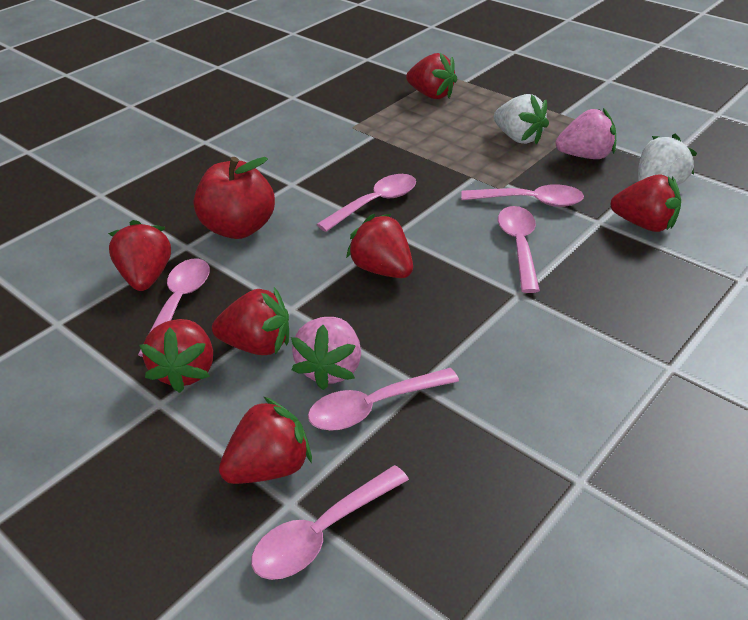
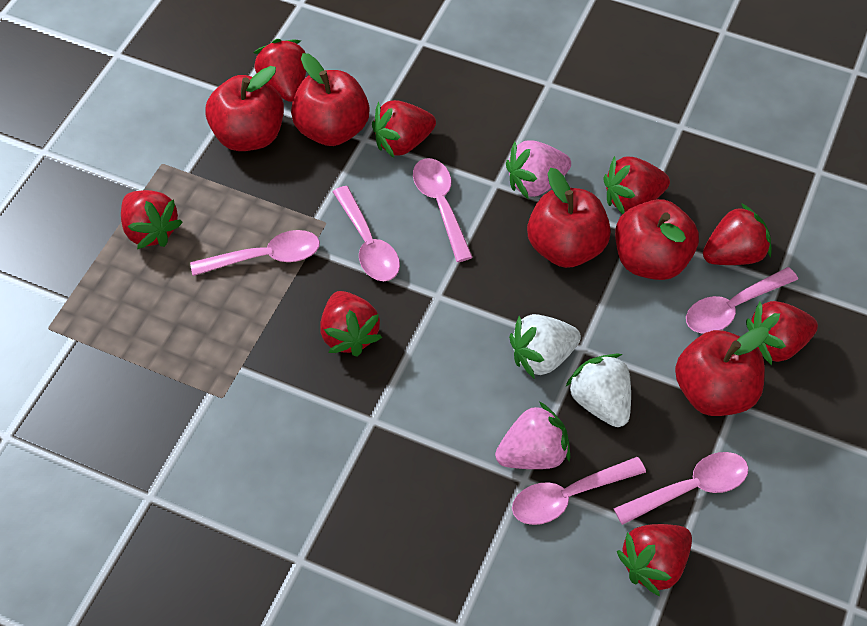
red apple: [194,157,275,239] = 1 -> [205,66,284,151] [291,53,370,146] [527,168,611,268] [615,199,699,280] [675,327,769,416] = 5
red strawberry: [108,220,171,291] [139,319,213,393] [212,287,289,355] [219,396,312,484] [346,214,413,278] [406,53,457,99] [611,175,681,232] = 7 -> [121,190,183,249] [253,39,306,102] [320,291,382,357] [372,100,436,158] [603,156,670,214] [617,524,692,596] [703,203,772,265] [746,301,818,365] = 8

